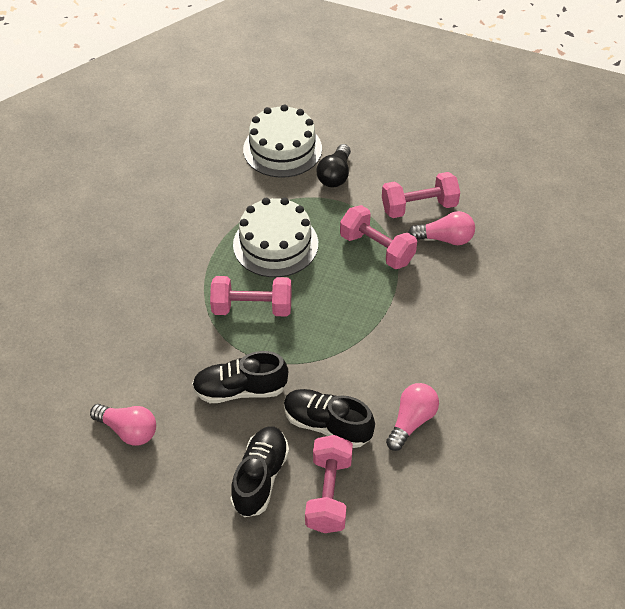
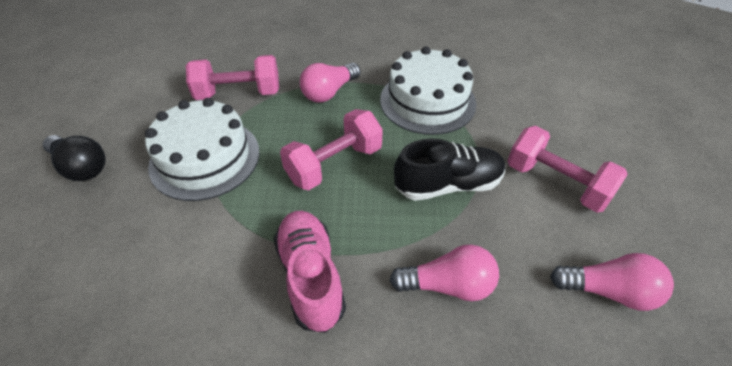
black shoe: [192,351,288,403] [230,426,289,517] [284,389,375,448] = 3 -> [394,139,505,201] = 1
pink dumbbell: [210,276,292,316] [305,435,353,533] [340,205,417,269] [382,172,460,218] = 4 -> [186,55,279,100] [280,109,383,190] [508,126,627,212] = 3
pink shoe: none = 0 -> [274,211,346,333] = 1

